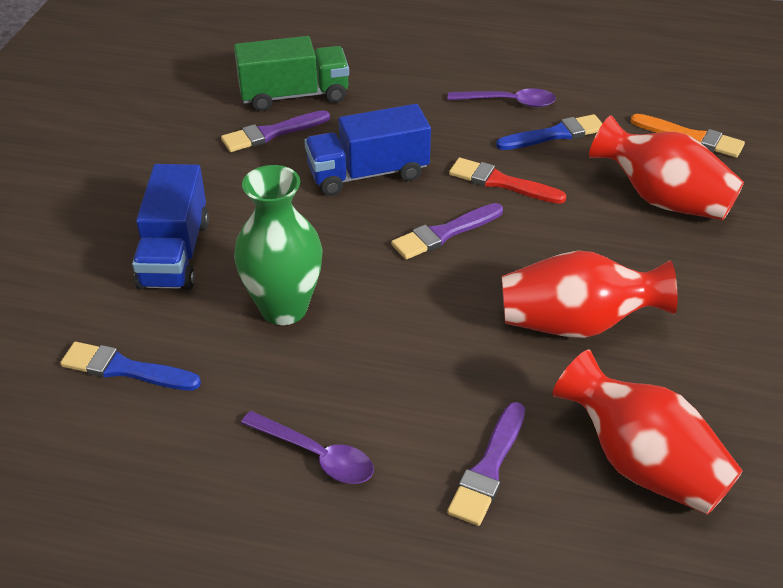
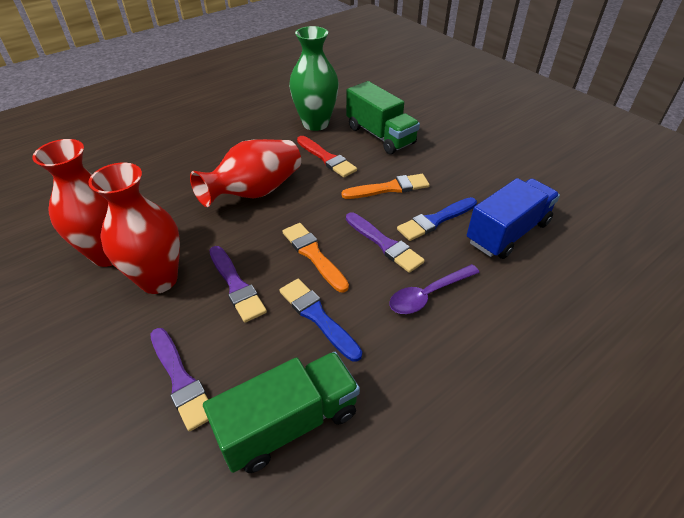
blue truck: [132,164,209,290] [304,104,431,196] = 2 -> [467,178,560,259] = 1
green truck: [234,36,349,111] = 1 -> [203,352,360,473] [346,81,420,154] = 2
orange brush: [631,114,745,158] = 1 -> [282,223,349,292] [342,174,430,199] = 2
purple spoon: [241,411,374,484] [447,89,556,107] = 2 -> [389,264,480,314] = 1

